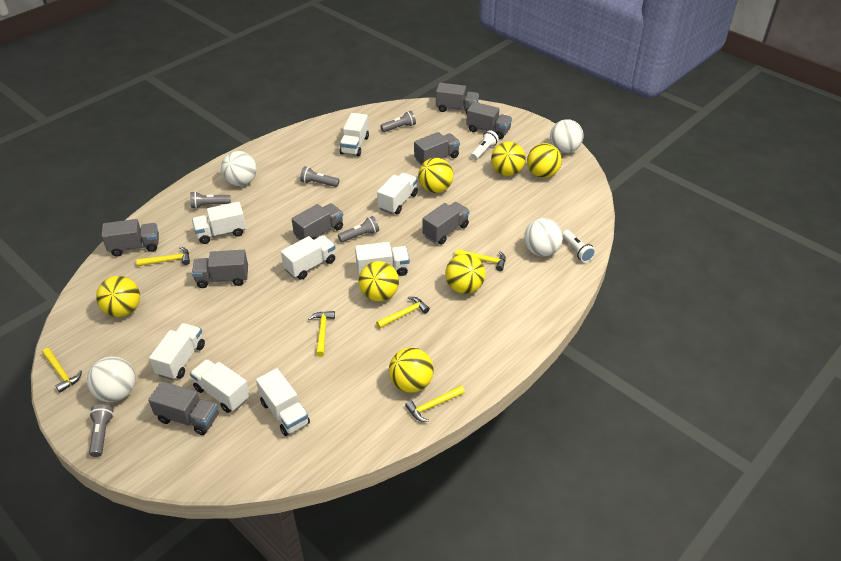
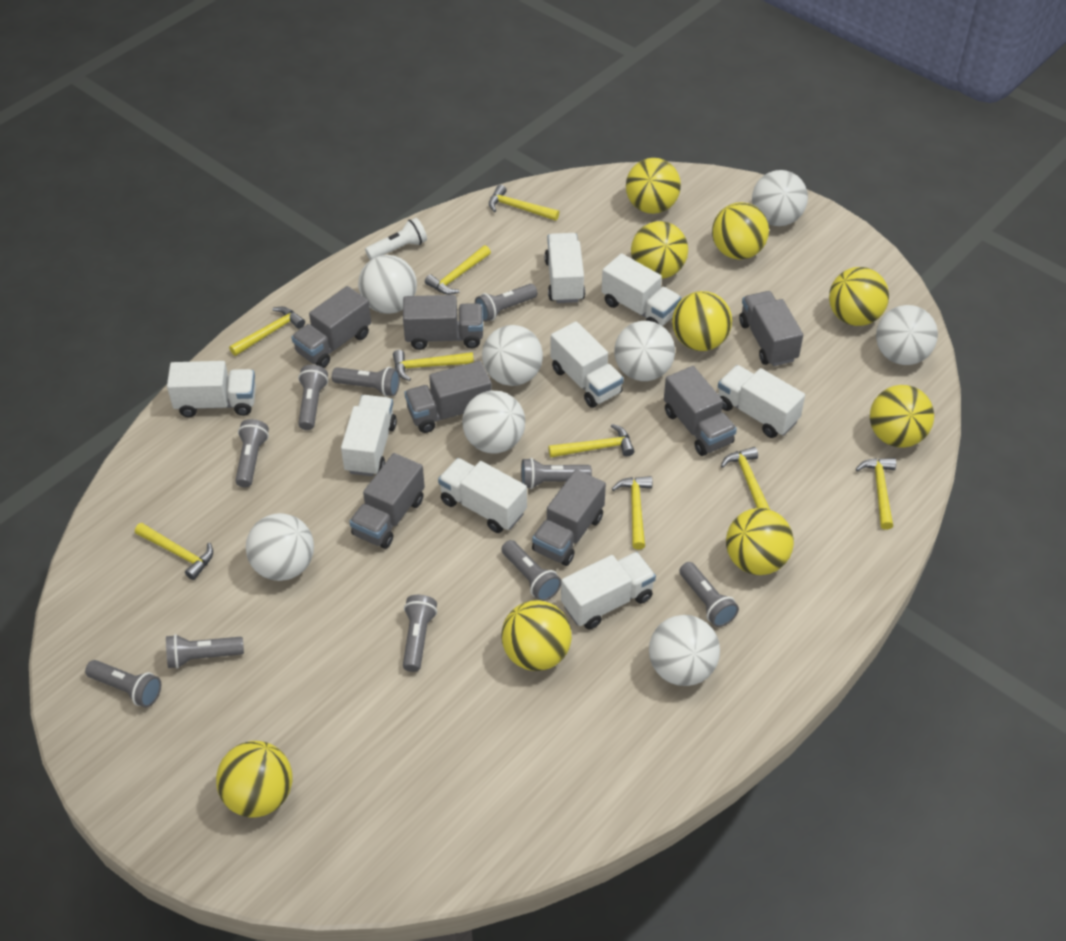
grey flashlight: [89,404,114,457] [190,191,231,209] [300,166,339,187] [338,216,379,243] [380,111,416,132] = 5 -> [85,660,161,708] [166,634,244,669] [235,419,269,487] [298,365,328,430] [332,367,400,396] [403,595,437,672] [475,284,537,322] [501,540,561,601] [521,458,592,489] [679,562,739,627] = 10
grey truck: [101,219,159,257] [148,381,218,435] [192,250,248,288] [292,203,343,240] [414,132,460,165] [422,202,470,245] [436,83,479,114] [466,102,512,139] = 8 -> [291,286,371,368] [349,453,425,549] [403,295,483,350] [404,361,492,433] [532,469,606,566] [664,366,737,456] [739,291,803,366] = 7
white ball: [87,356,136,402] [221,151,257,186] [524,218,563,257] [550,119,584,153] = 4 -> [246,513,314,581] [358,255,417,314] [462,391,525,454] [482,325,543,386] [614,321,675,381] [649,615,720,686] [752,170,808,226] [876,305,938,365] = 8
white flashlight: [471,130,499,160] [563,230,596,262] = 2 -> [365,218,427,260] = 1
yellow ball: [96,276,140,317] [358,261,399,301] [389,347,434,393] [418,158,453,193] [445,254,485,294] [491,141,526,176] [527,143,562,178] = 7 -> [216,741,292,818] [501,600,572,671] [626,158,681,214] [631,221,688,279] [672,291,732,351] [712,202,769,260] [726,508,794,575] [829,267,889,326] [870,385,934,448] = 9
yellow hammer: [42,348,82,393] [136,247,190,266] [308,311,335,357] [376,297,430,328] [405,385,465,422] [455,249,506,271] = 6 -> [135,523,213,580] [229,307,305,356] [393,350,474,381] [425,245,491,295] [489,185,559,221] [548,424,634,458] [612,476,652,550] [721,447,770,510] [856,458,896,530] = 9

